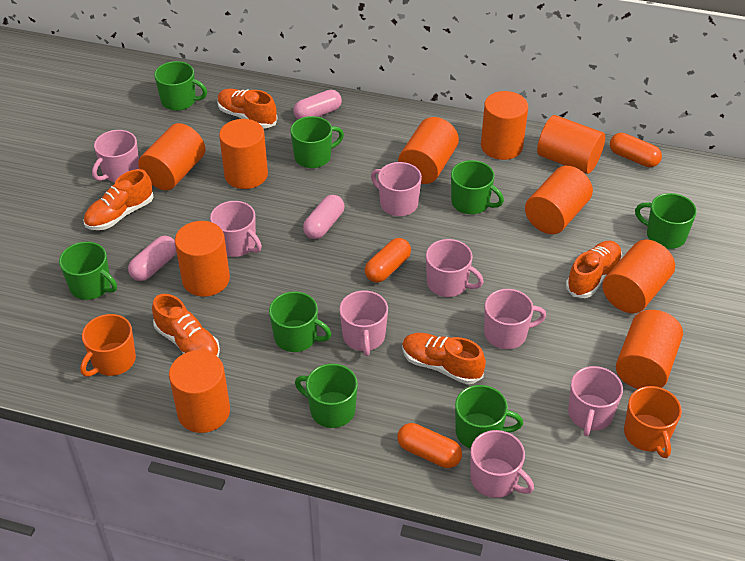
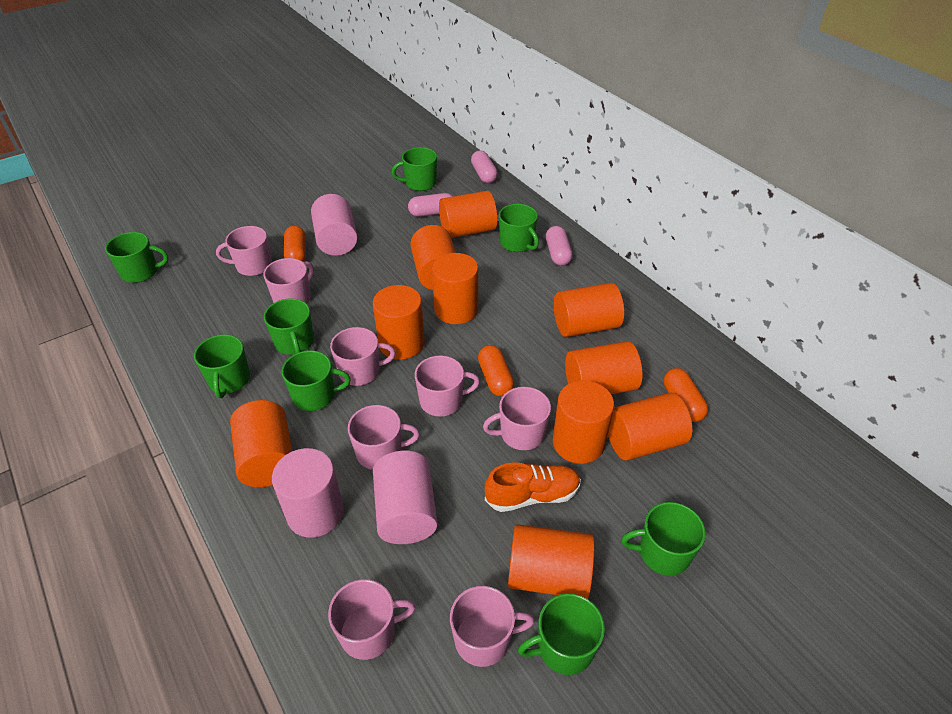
orange mug: [80,314,136,377] [624,386,682,458] = 2 -> none = 0
orange shoe: [83,169,154,230] [152,294,220,357] [217,89,277,128] [402,333,486,384] [566,241,623,298] = 5 -> [485,462,581,512] = 1
pink cylinder: none = 0 -> [272,448,344,538] [311,194,357,256] [373,451,438,544] = 3

